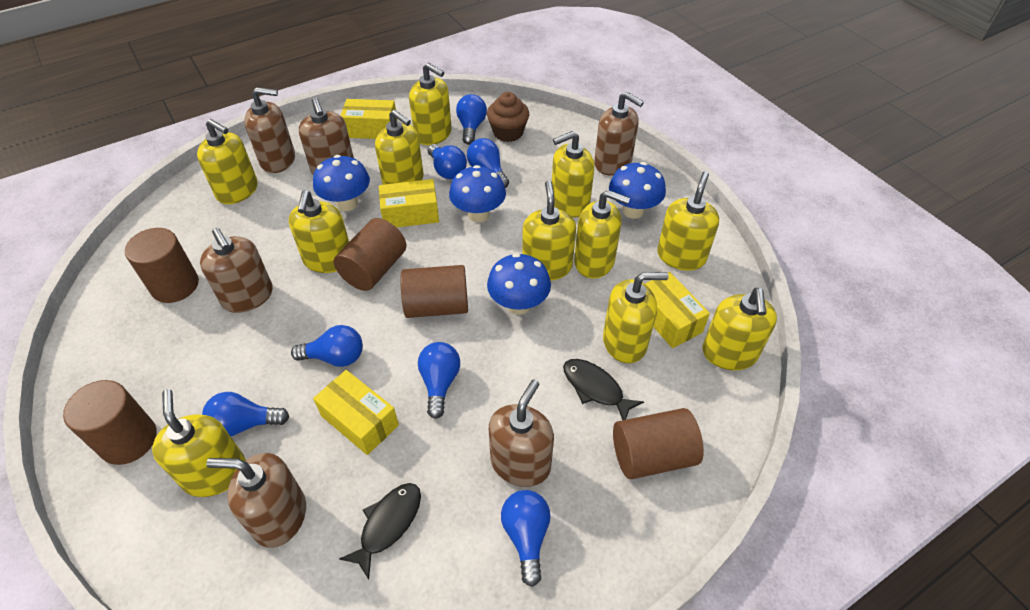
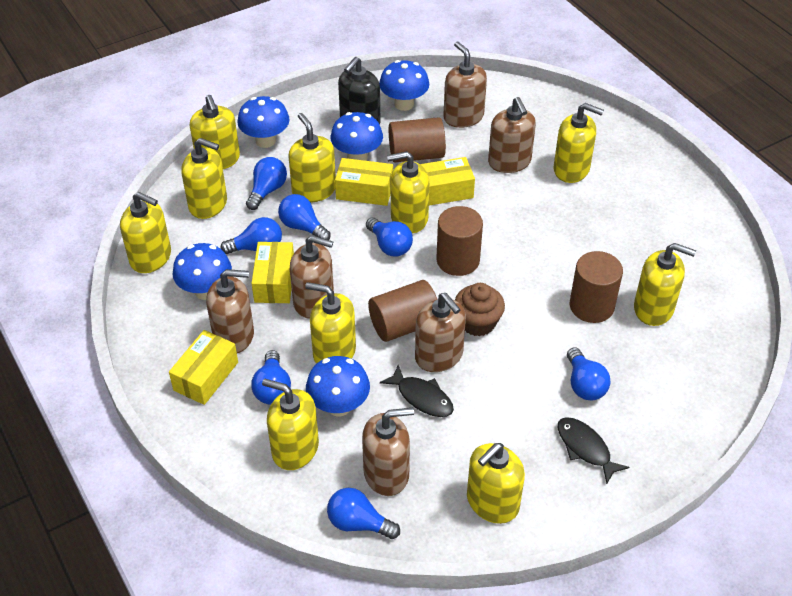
black soap dispenser: none = 0 -> [338,57,381,125] = 1
blue mushroom: [313,155,370,211] [449,165,506,223] [487,253,551,315] [609,162,666,219] = 4 -> [173,243,232,300] [237,96,290,148] [306,356,370,416] [331,112,383,161] [379,60,429,111] = 5
brown cylinder: [63,380,157,465] [125,228,199,303] [334,218,407,291] [400,265,468,318] [613,408,704,479] = 5 -> [368,280,437,342] [389,117,446,162] [436,206,483,276] [570,251,623,323] = 4
yellow soap dispenser: [152,389,246,497] [197,119,258,204] [289,190,349,273] [375,110,424,185] [409,63,452,145] [522,180,576,281] [552,131,594,217] [574,190,630,279] [603,272,669,363] [657,171,719,271] [702,288,777,370] = 11 -> [120,192,171,273] [181,138,227,219] [190,95,240,169] [262,378,319,470] [289,113,336,203] [305,282,356,364] [387,151,429,233] [467,443,525,524] [554,103,604,183] [634,243,696,326] = 10

